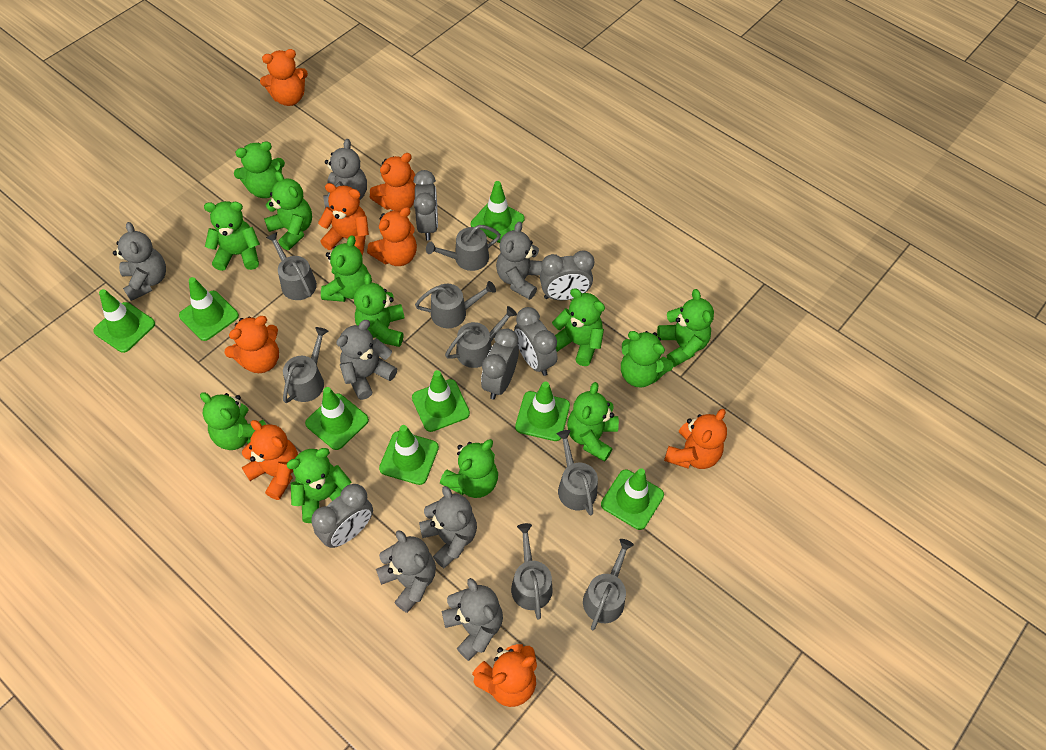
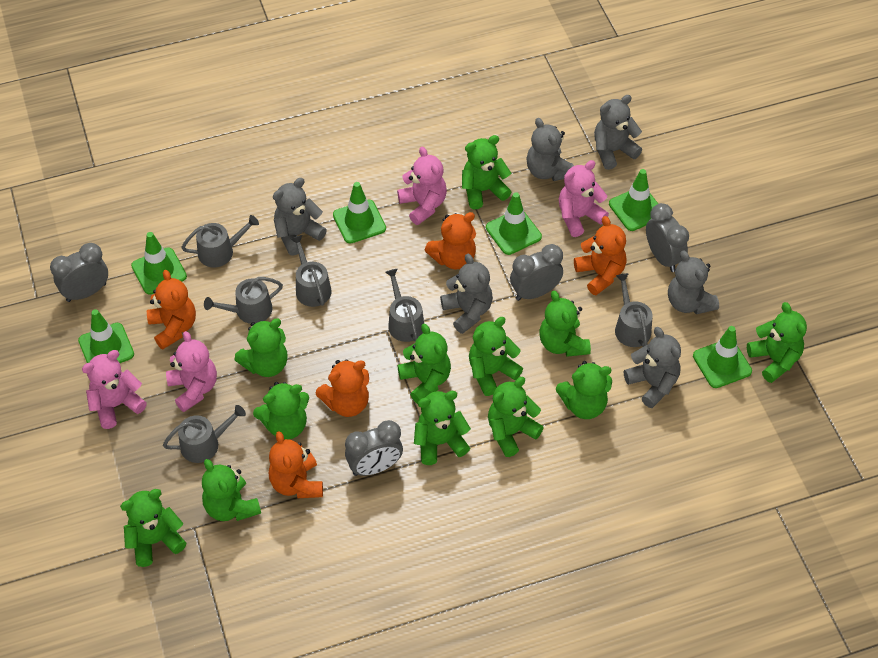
green traffic cone: [93,289,155,353] [179,277,239,341] [305,387,369,450] [379,425,439,485] [412,370,470,432] [471,181,525,243] [515,382,570,441] [601,468,664,530] = 8 -> [78,309,134,363] [131,232,187,295] [333,182,386,244] [486,192,542,255] [609,169,658,231] [693,326,752,388] = 6
grey clock: [311,484,373,548] [413,170,438,241] [481,328,519,400] [514,307,557,376] [540,251,594,300] = 5 -> [50,243,108,302] [345,420,403,476] [510,244,563,301] [646,203,689,272] = 4
grey teddy bear: [113,222,166,301] [323,139,367,208] [336,320,397,400] [376,530,436,613] [419,486,477,568] [442,578,503,661] [496,221,542,300] = 7 -> [273,178,327,256] [440,254,493,334] [526,118,574,181] [594,95,642,170] [624,327,681,408] [668,251,719,314] = 6
grey watering can: [266,232,317,300] [283,327,328,403] [415,281,496,328] [426,225,501,271] [445,306,517,368] [511,523,553,620] [557,430,598,516] [583,539,634,630] = 8 -> [163,405,246,463] [181,215,259,267] [204,277,283,324] [291,235,331,307] [386,269,424,342] [615,273,652,347] = 6
orange teddy bear: [225,316,279,373] [242,420,298,500] [260,49,308,106] [318,183,369,255] [367,207,417,266] [370,153,416,212] [472,644,537,707] [664,409,727,469] = 8 -> [147,270,196,350] [269,431,323,498] [316,359,369,417] [425,212,476,269] [574,216,627,295] = 5
pink teddy bear: none = 0 -> [82,350,147,429] [166,331,217,412] [397,147,447,225] [559,160,609,237] = 4

